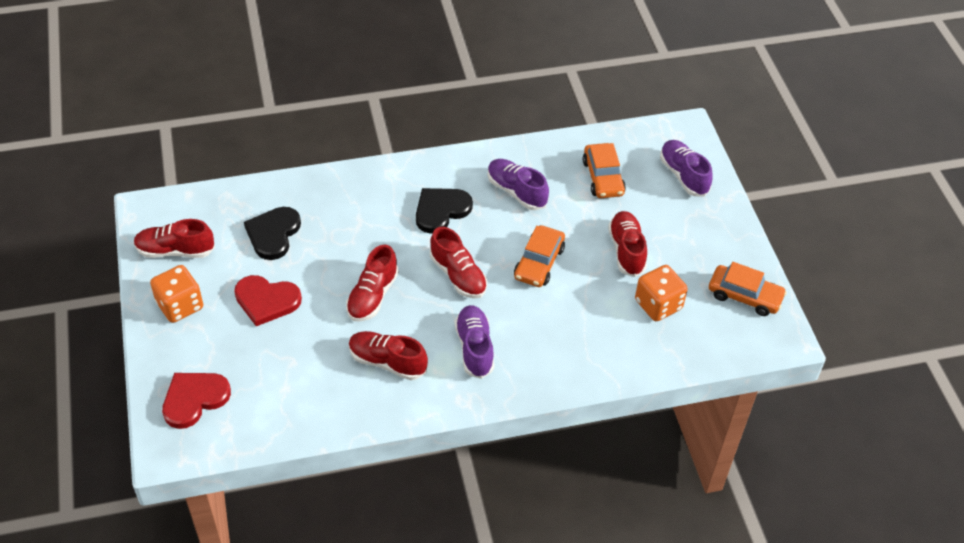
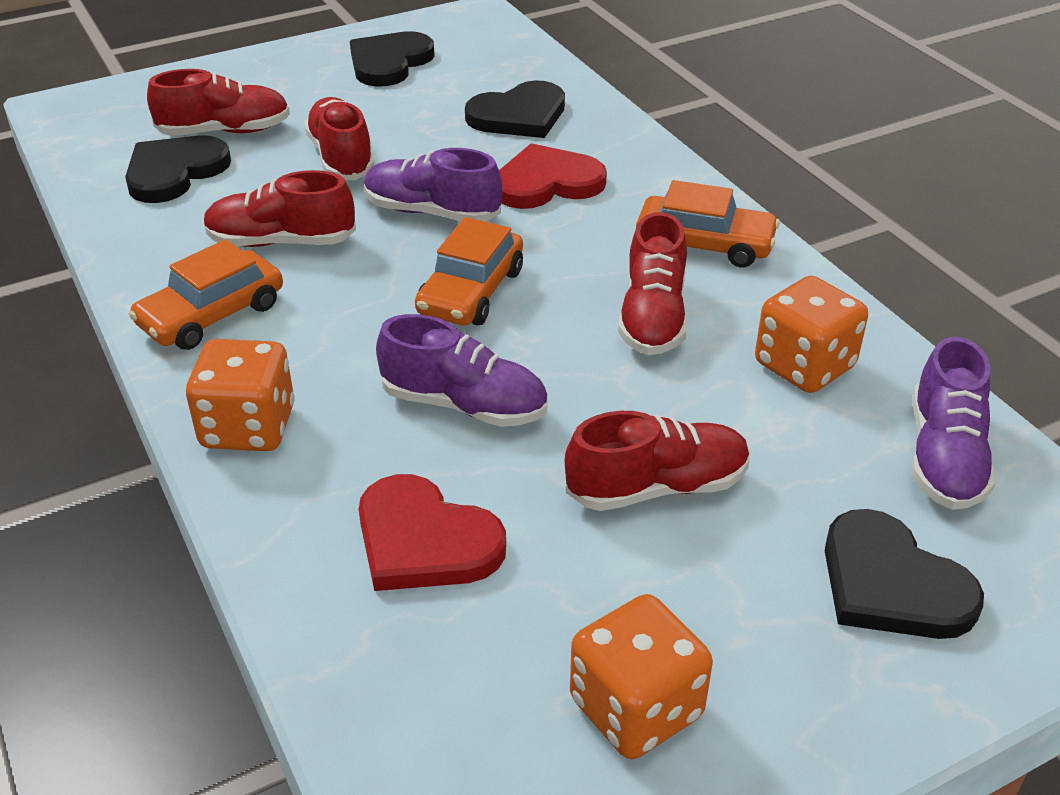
black heart: [244,207,301,260] [416,188,473,234] = 2 -> [125,135,231,203] [350,31,435,87] [465,80,565,138] [825,509,984,639] = 4
orange dice: [150,265,203,323] [635,265,688,321] = 2 -> [186,339,295,451] [570,594,713,759] [755,276,868,393] = 3

